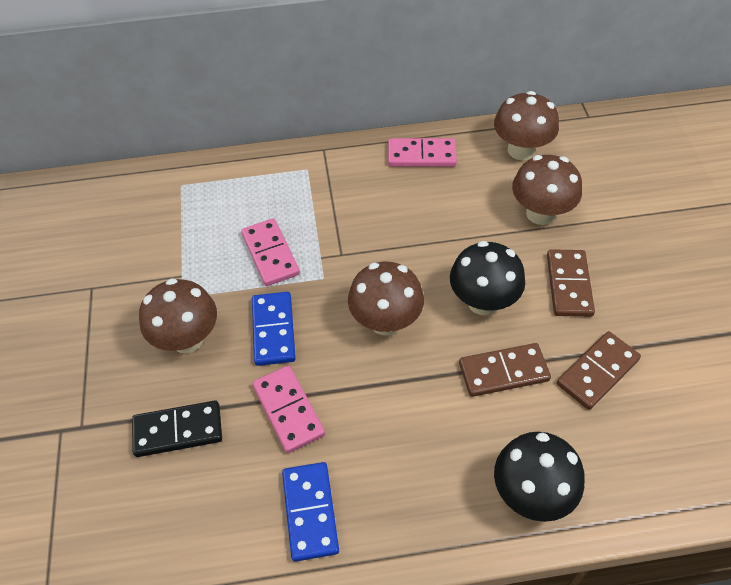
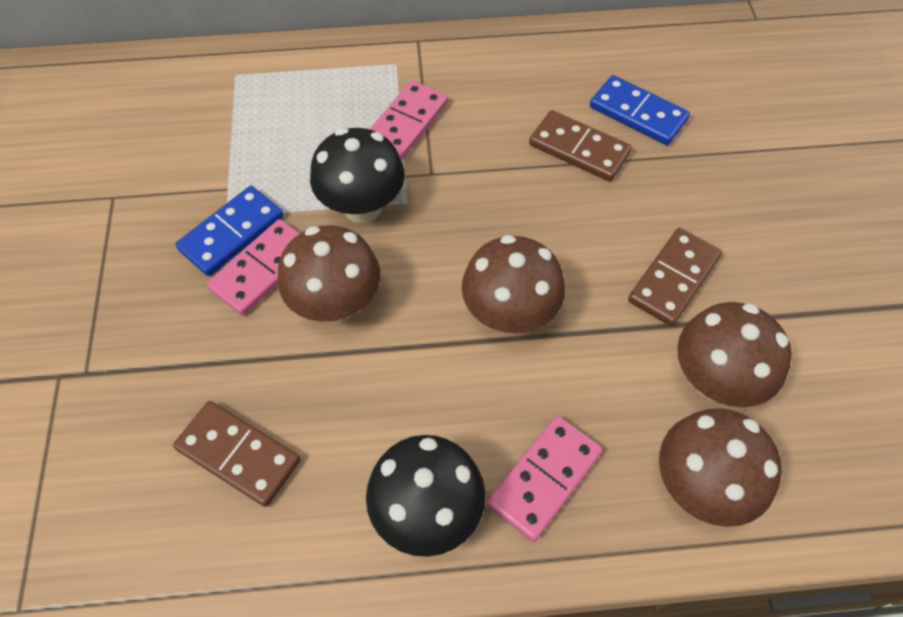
black domino: [132,401,222,457] = 1 -> none = 0

